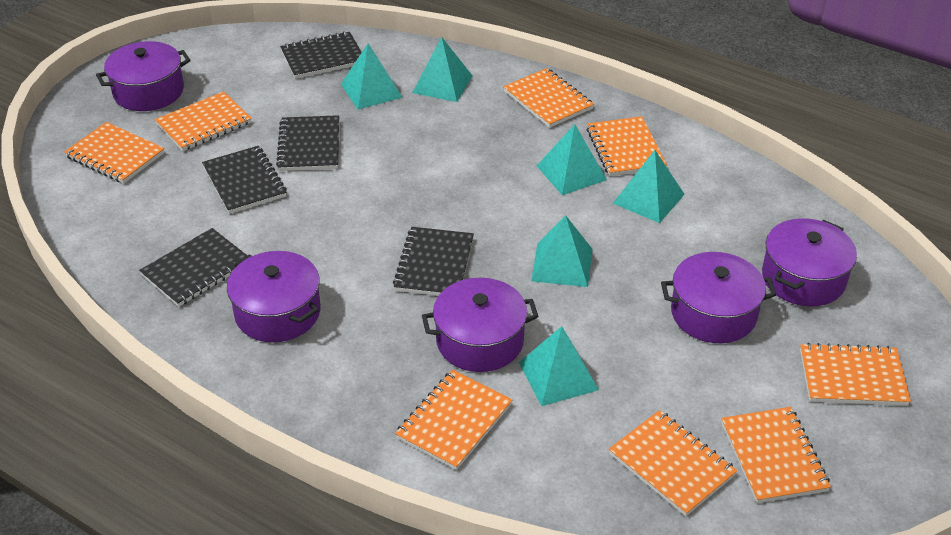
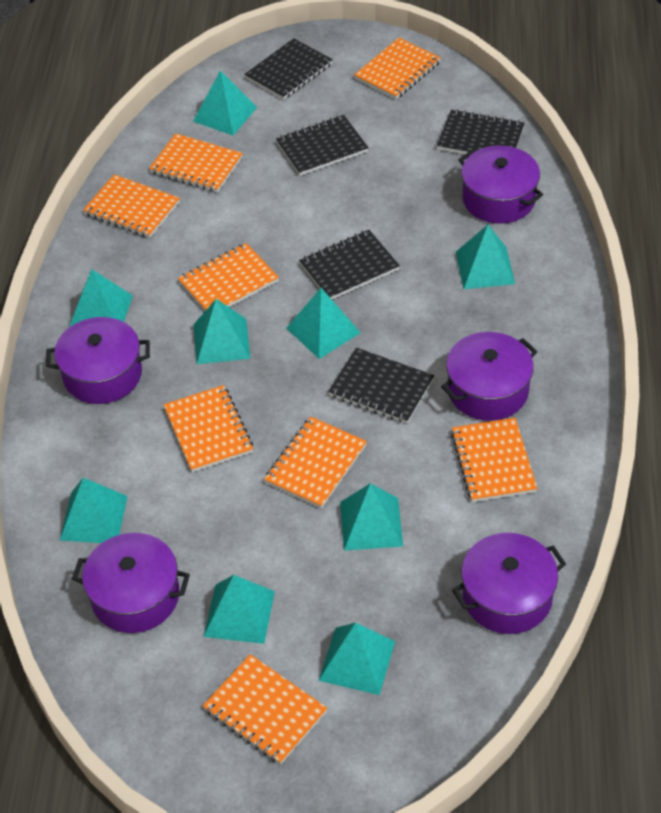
turquoise pyramid: [341,43,403,110] [412,37,473,102] [519,326,599,406] [531,215,592,287] [537,124,607,195] [613,150,685,223] = 6 -> [60,478,128,543] [69,269,133,327] [193,71,257,135] [194,299,250,364] [204,575,275,644] [286,288,361,359] [318,623,395,695] [340,483,403,551] [456,225,515,289] = 9

